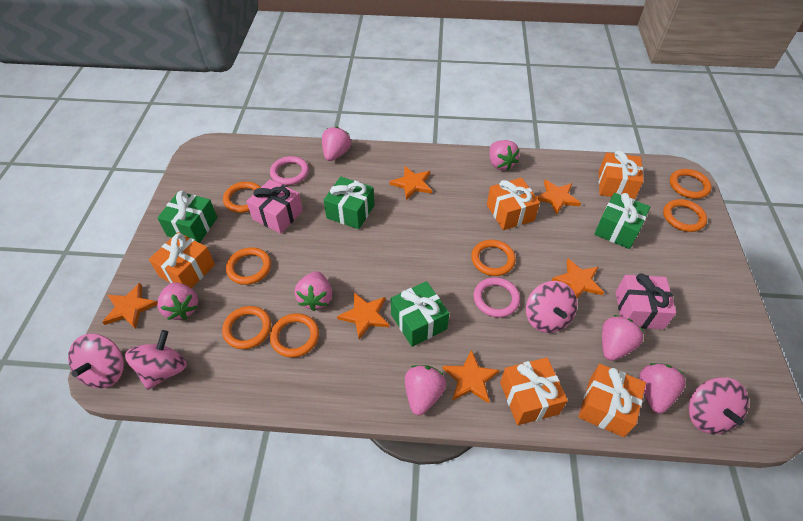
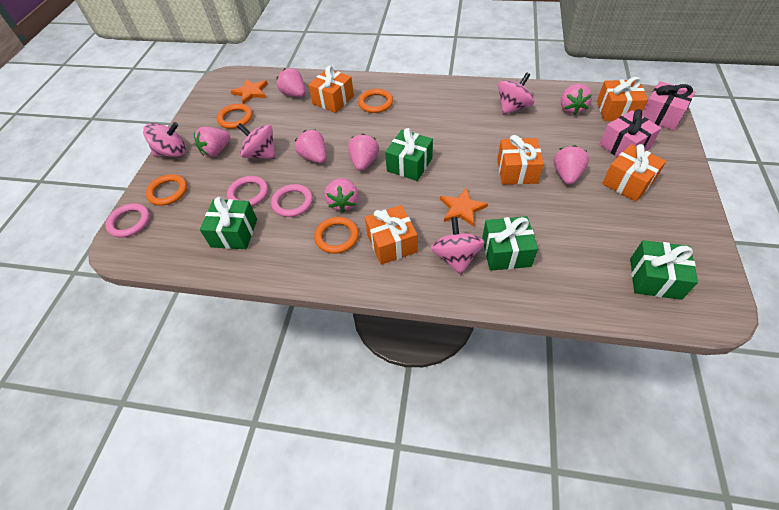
orange ring: [222,306,271,349] [223,182,261,213] [226,247,271,285] [270,313,319,358] [471,240,516,276] [663,199,707,232] [670,169,712,199] = 7 -> [146,174,187,206] [217,104,252,129] [314,217,359,254] [358,89,393,113] = 4
orange star: [102,283,157,329] [337,292,389,339] [389,166,432,200] [442,350,500,403] [536,180,581,215] [552,258,604,298] = 6 -> [231,79,268,104] [440,188,488,227] = 2
pink ring: [270,156,309,185] [474,277,520,318] = 2 -> [105,203,150,238] [227,176,268,206] [271,184,313,217] = 3

